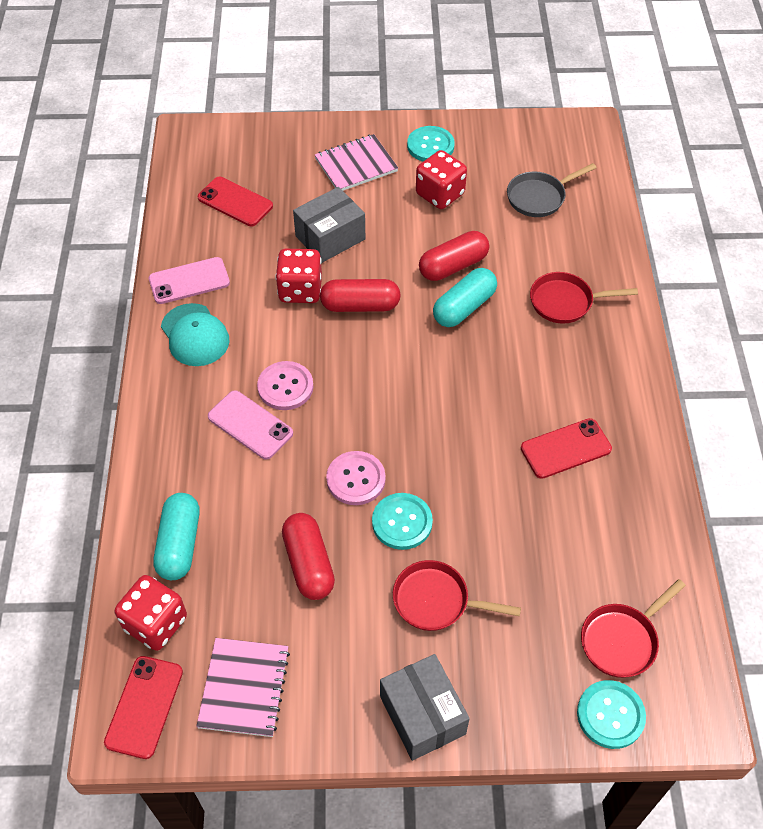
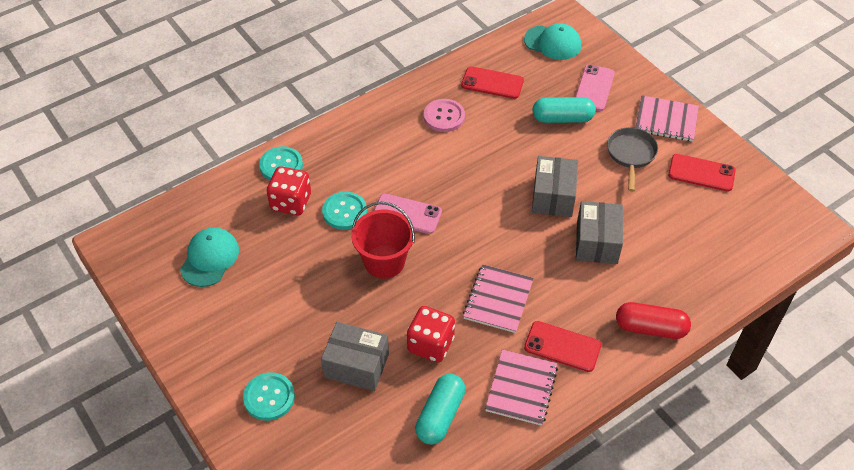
grey box: [293,187,365,263] [380,654,470,761] = 2 -> [321,322,389,391] [532,156,578,217] [576,201,623,264] = 3
pink button: [257,361,313,410] [326,451,386,505] = 2 -> [424,99,465,132] = 1
pink notebook: [196,638,290,737] [315,134,398,191] = 2 -> [463,264,534,333] [485,349,558,426] [635,95,699,142] = 3
red bucket: none = 0 -> [351,202,415,279] = 1
red capsule: [282,513,335,600] [320,279,401,312] [419,231,489,281] = 3 -> [616,302,691,339] = 1
red dice: [115,575,187,651] [275,249,322,303] [416,150,467,209] = 3 -> [267,166,311,215] [407,306,455,363] = 2
red pan: [393,560,521,631] [530,272,638,324] [581,579,686,678] = 3 -> none = 0
turquoise cap: [161,303,230,366] = 1 -> [180,227,239,287] [524,23,581,60] = 2

